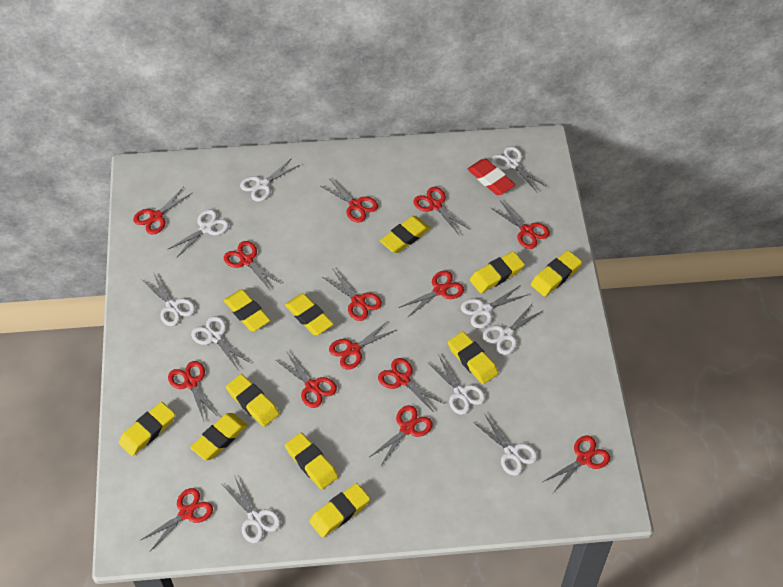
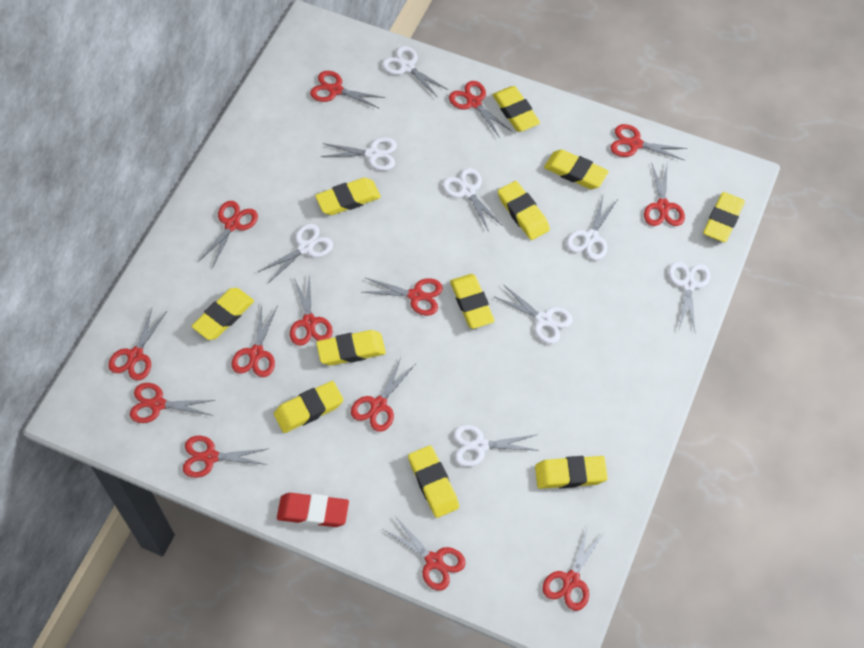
white scissors: [142,274,196,326] [167,209,229,258] [191,316,250,369] [223,475,281,543] [240,158,300,202] [427,354,486,415] [461,286,527,328] [473,413,538,476] [483,303,544,355] [491,146,547,192] = 10 -> [258,224,333,283] [321,137,397,171] [382,46,448,98] [443,168,502,232] [453,425,539,467] [495,285,573,344] [566,193,618,260] [668,262,710,331] = 8

